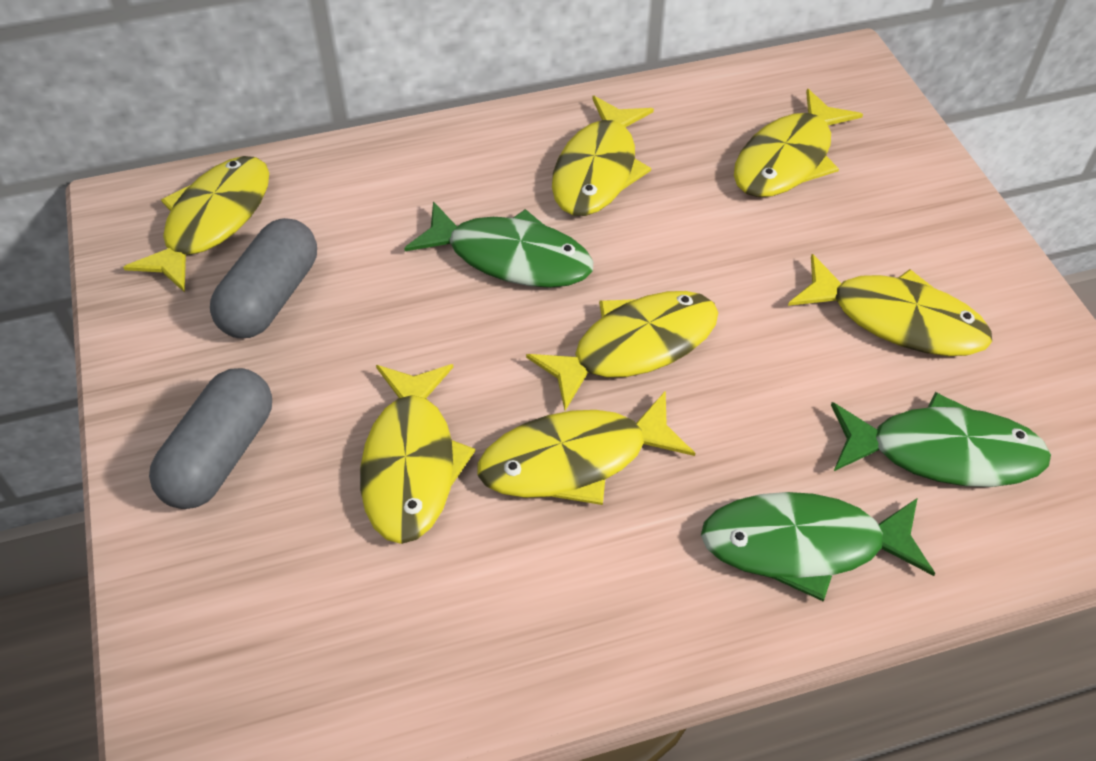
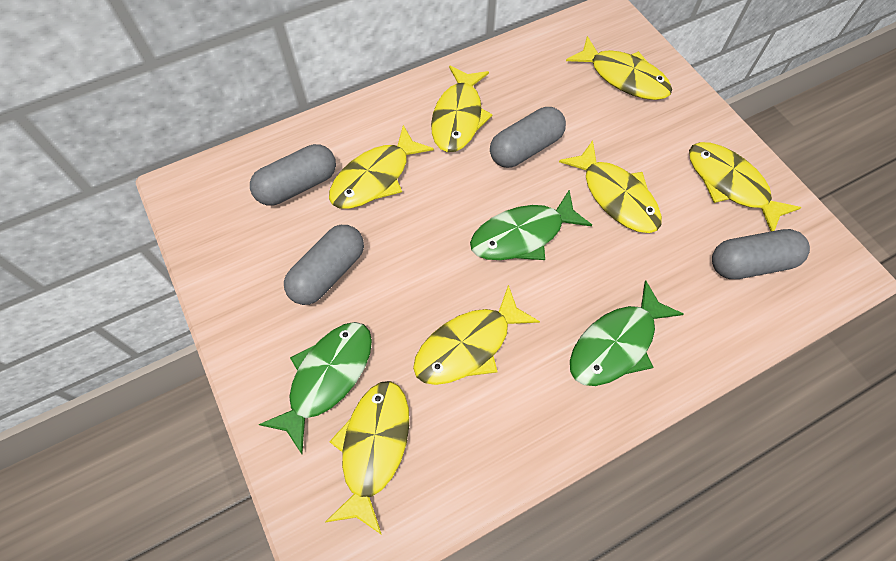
grey capsule: [149,368,272,509] [210,218,317,338] = 2 -> [250,144,336,206] [284,225,364,305] [490,107,566,168] [712,229,810,279] = 4

